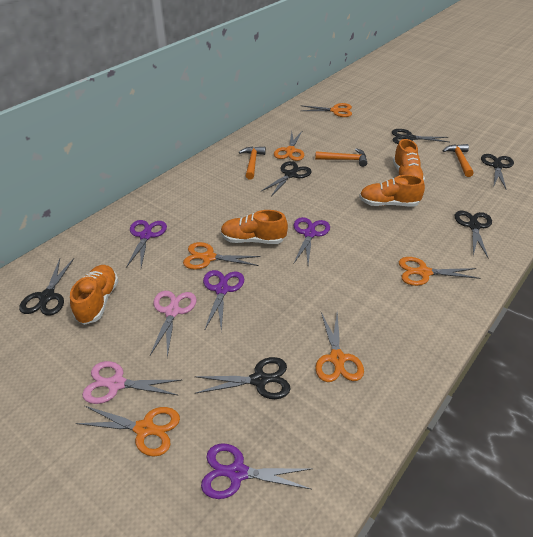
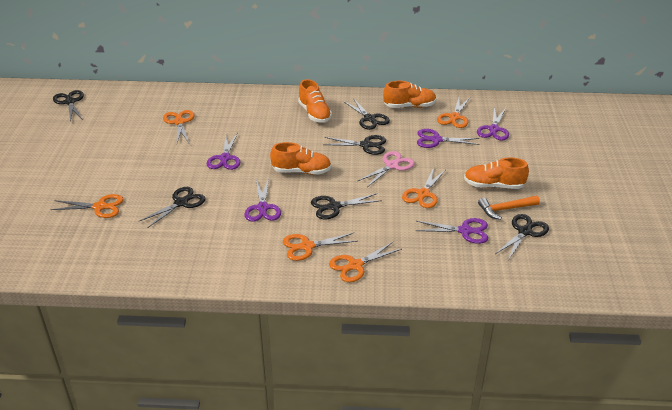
orange hammer: [239,146,266,179] [315,148,367,167] [443,144,474,177] = 3 -> [478,196,540,220] = 1
pink scissors: [82,361,181,404] [150,291,197,358] = 2 -> [358,151,415,187] = 1
purple scissors: [126,220,167,268] [201,444,311,499] [203,270,244,332] [294,217,330,264] = 4 -> [207,133,240,170] [244,178,281,222] [415,218,488,244] [417,129,480,148] [477,107,509,141] = 5

